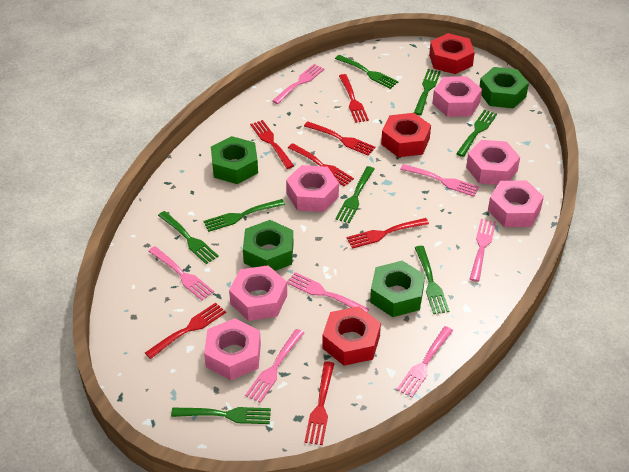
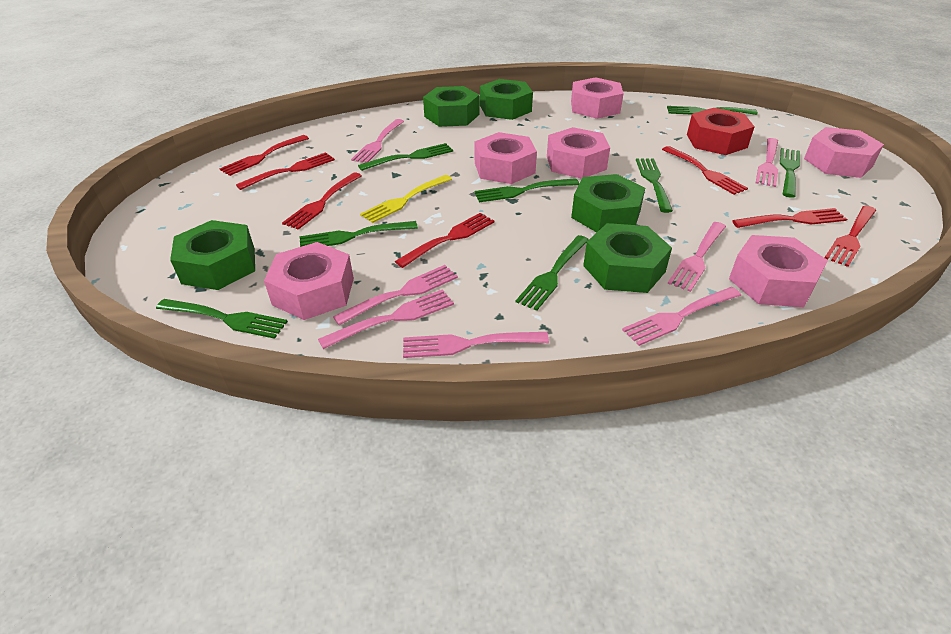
green nut: [211,136,258,184] [243,220,293,271] [370,261,425,317] [479,67,529,109] = 4 -> [170,220,255,290] [423,86,479,127] [480,79,533,120] [571,174,645,232] [583,223,672,293] = 5
red nut: [322,306,381,366] [381,113,431,157] [429,33,475,74] = 3 -> [687,108,755,155] = 1
yellow fork: none = 0 -> [360,175,452,223] = 1

